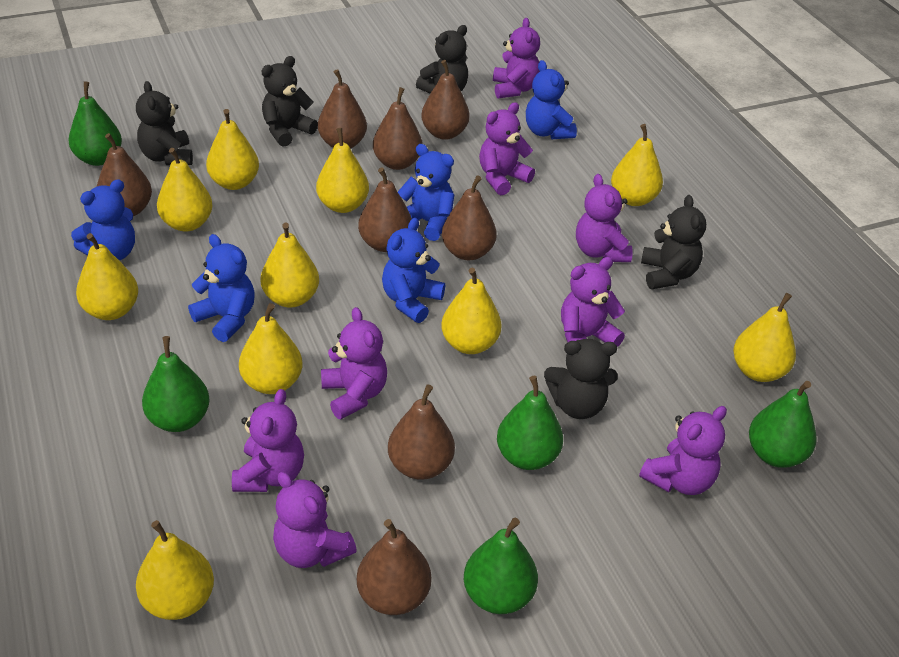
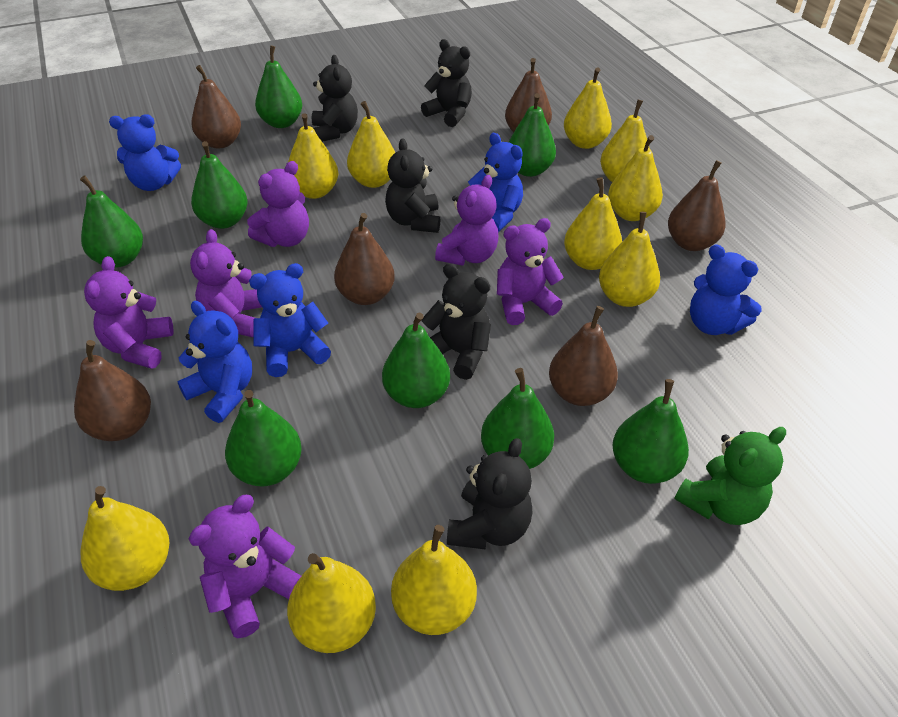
brown pear: [97,133,152,216] [318,69,367,149] [357,519,431,615] [358,168,412,252] [373,87,423,170] [388,384,455,480] [421,60,470,140] [442,175,497,260] = 8 -> [74,340,151,441] [191,65,241,149] [334,213,395,305] [505,58,552,133] [549,306,618,406] [668,160,726,251] = 6
green pear: [68,81,122,166] [142,336,210,432] [464,518,538,614] [497,376,563,470] [749,381,817,468] = 5 -> [80,175,143,268] [191,141,248,229] [225,390,302,486] [255,45,302,128] [382,313,450,408] [481,368,554,469] [509,93,556,177] [612,379,689,484] = 8
green teddy bear: none = 0 -> [674,427,786,525] = 1
purple teddy bear: [232,389,304,492] [273,471,357,568] [321,307,387,419] [479,102,535,195] [493,18,540,98] [561,257,625,347] [576,174,633,262] [639,406,727,495] = 8 -> [84,256,174,369] [189,495,301,638] [190,229,262,337] [247,161,309,247] [435,175,498,266] [497,218,564,325] = 6

